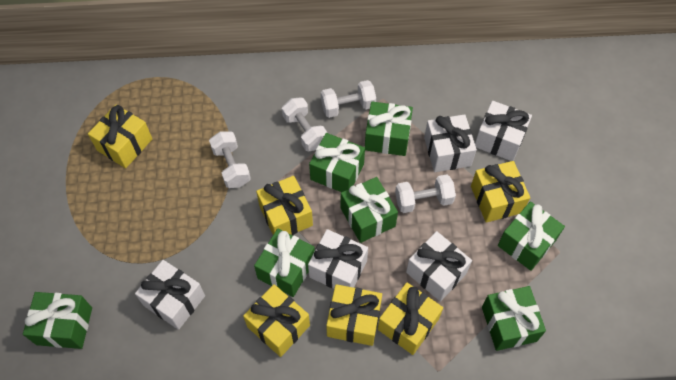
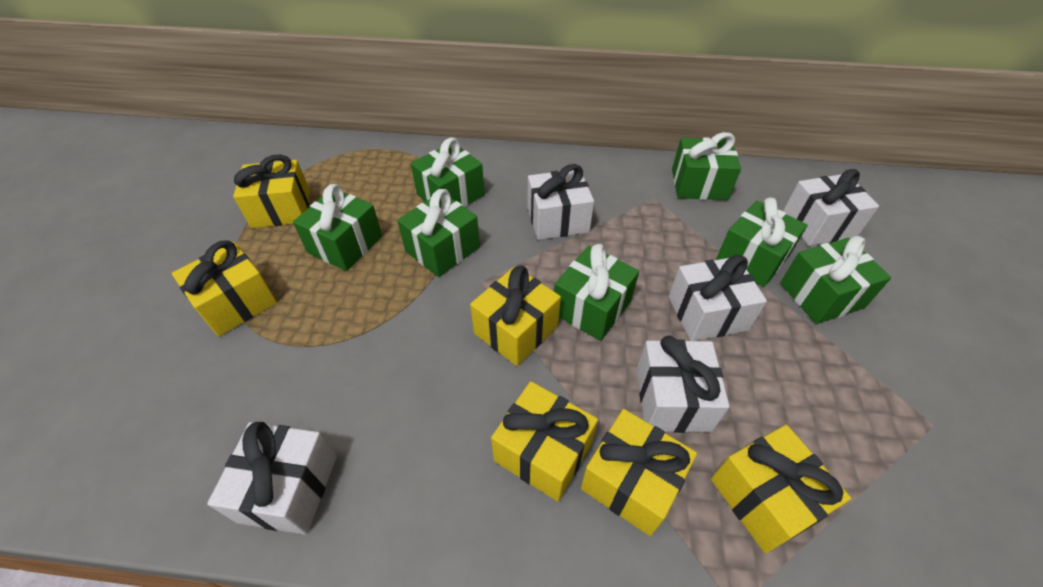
white dumbbell: [209,131,251,188] [282,97,327,151] [321,80,376,118] [395,174,456,213] = 4 -> none = 0

